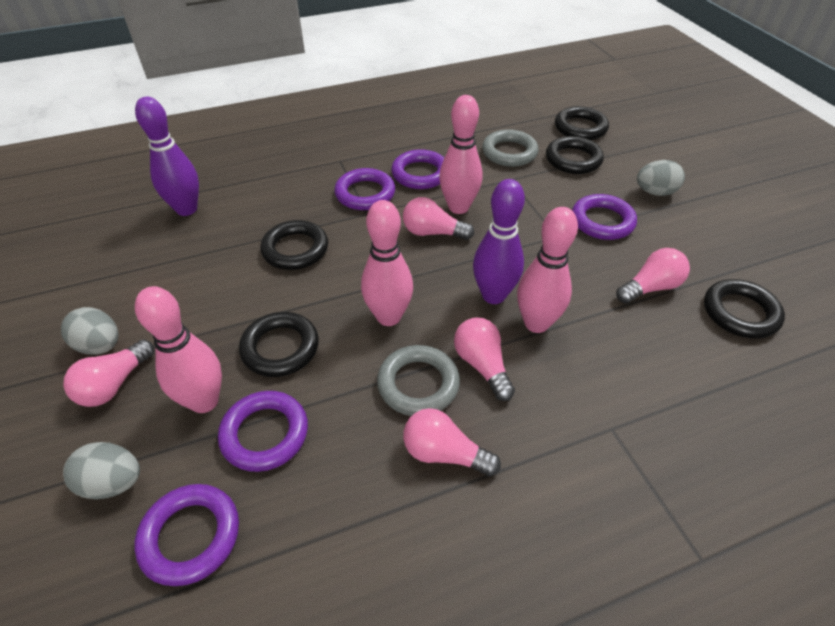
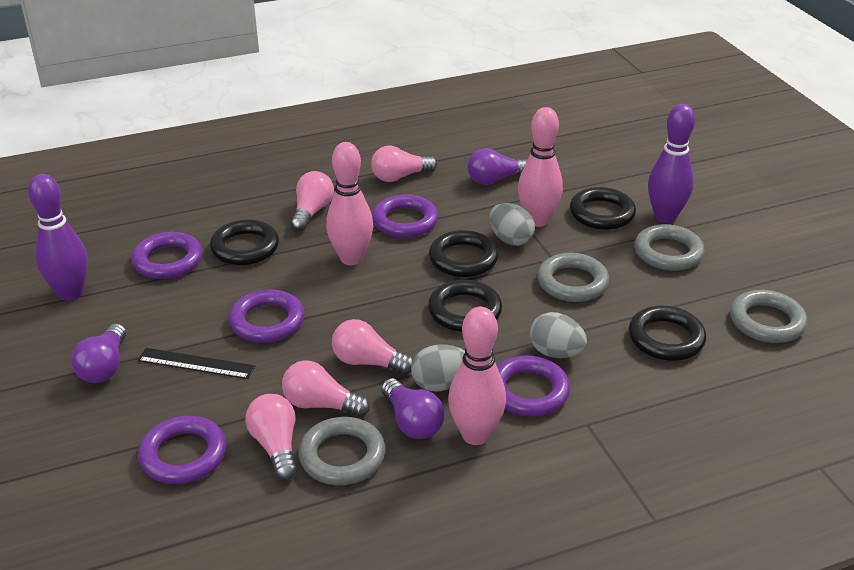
black ruler: none = 0 -> [138,348,255,379] = 1
grey ring: [377,345,460,416] [482,129,539,167] = 2 -> [298,417,386,485] [537,253,609,302] [634,224,705,271] [730,290,808,343] = 4
pink bowling pin: [135,286,222,413] [361,200,413,326] [439,95,483,214] [517,207,578,333] = 4 -> [326,142,373,265] [448,307,506,445] [518,107,563,227] = 3
purple light bulb: none = 0 -> [71,323,126,383] [381,378,445,439] [468,148,528,185] = 3

